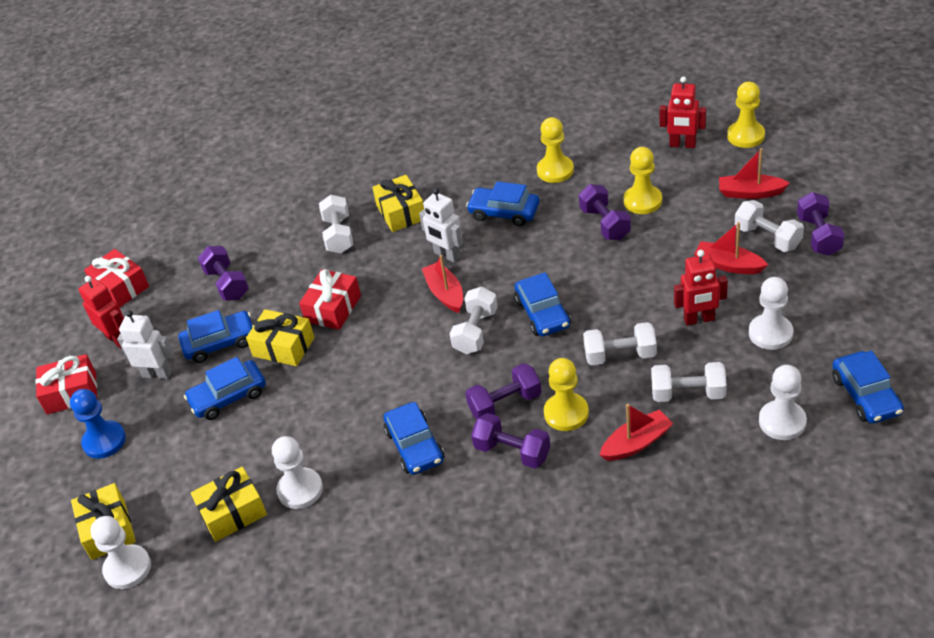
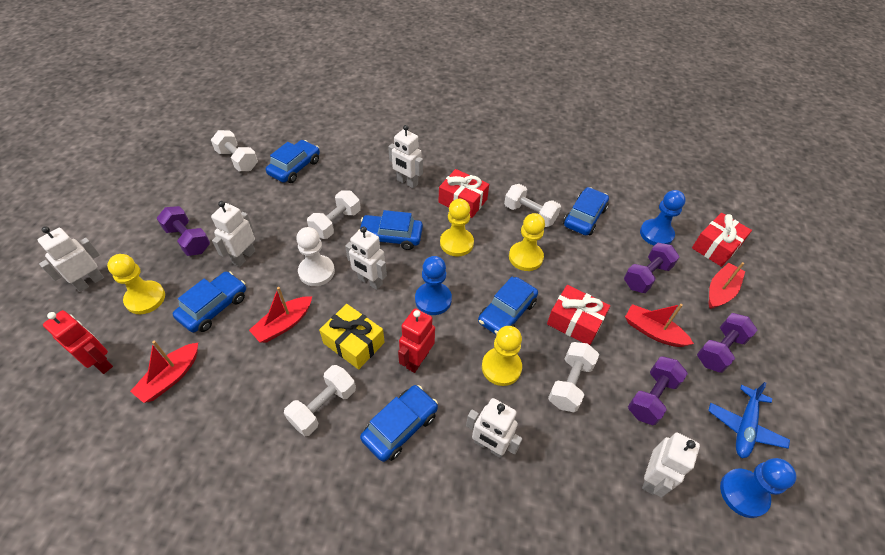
blue pawn: [70,389,126,459] = 1 -> [415,256,452,315] [640,190,686,246] [720,458,797,518] = 3
blue plane: none = 0 -> [708,382,790,458] = 1
purple dumbbell: [198,246,249,301] [465,363,542,419] [471,413,550,469] [579,184,631,240] [797,192,845,256] = 5 -> [157,206,210,256] [624,243,679,293] [628,356,688,425] [697,313,757,373] = 4
red robot: [78,276,124,348] [659,76,706,148] [674,250,728,326] = 3 -> [43,310,113,374] [398,308,435,373] = 2
white pawn: [90,516,151,589] [272,436,323,509] [749,277,793,350] [759,365,807,440] = 4 -> [296,227,335,286] = 1
white robot: [117,310,174,379] [419,188,463,263] = 2 -> [38,226,104,292] [211,201,255,267] [345,226,387,290] [388,125,423,189] [466,398,522,458] [642,433,700,498] = 6
yellow gift: [71,483,136,560] [191,466,267,542] [246,309,315,366] [372,175,424,232] = 4 -> [319,304,385,370] = 1

